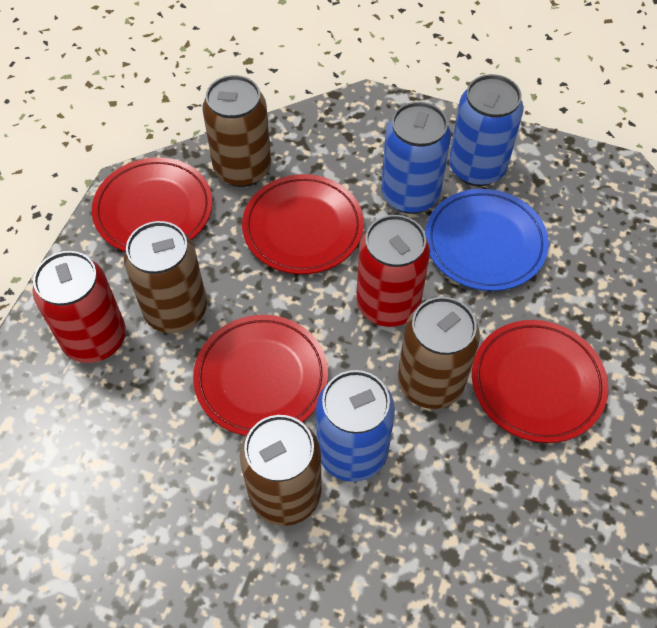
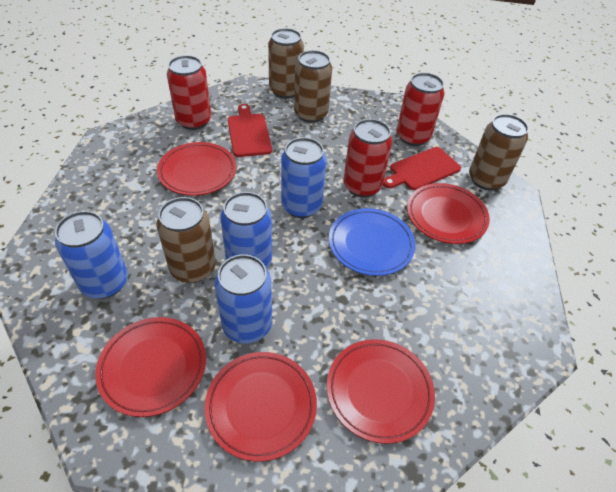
blue can: [316,370,395,482] [381,102,451,214] [449,74,523,186] = 3 -> [55,211,128,299] [214,254,272,343] [220,192,272,269] [281,137,327,218] = 4
red can: [32,251,126,363] [356,215,430,327] = 2 -> [167,55,211,130] [343,119,392,197] [397,73,445,146] = 3
red cutting board: none = 0 -> [228,104,272,157] [383,147,461,190] = 2
red plate: [92,157,213,251] [193,315,328,436] [242,174,364,274] [472,320,608,443] = 4 -> [95,317,206,417] [157,142,236,196] [204,352,317,462] [327,339,435,444] [407,183,490,244] = 5

